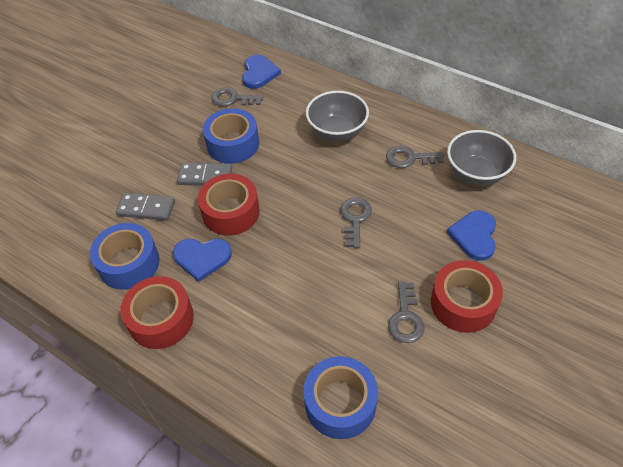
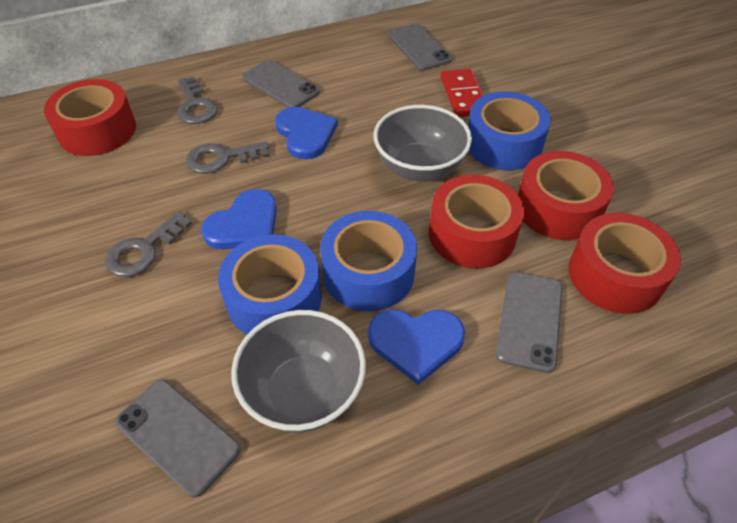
grey domino: [116,193,175,221] [177,163,232,186] = 2 -> none = 0
grey key: [211,87,263,106] [341,197,372,248] [386,146,444,168] [388,282,425,343] = 4 -> [105,211,192,277] [177,77,217,124] [186,141,269,174] = 3
grey phone: none = 0 -> [115,380,241,498] [242,60,320,108] [388,23,452,71] [496,272,563,373] = 4
red domino: none = 0 -> [441,69,484,117] = 1
red tape: [121,276,194,349] [198,174,260,236] [431,260,503,333] = 3 -> [44,79,136,156] [429,175,524,269] [518,151,614,240] [569,213,681,314] = 4

